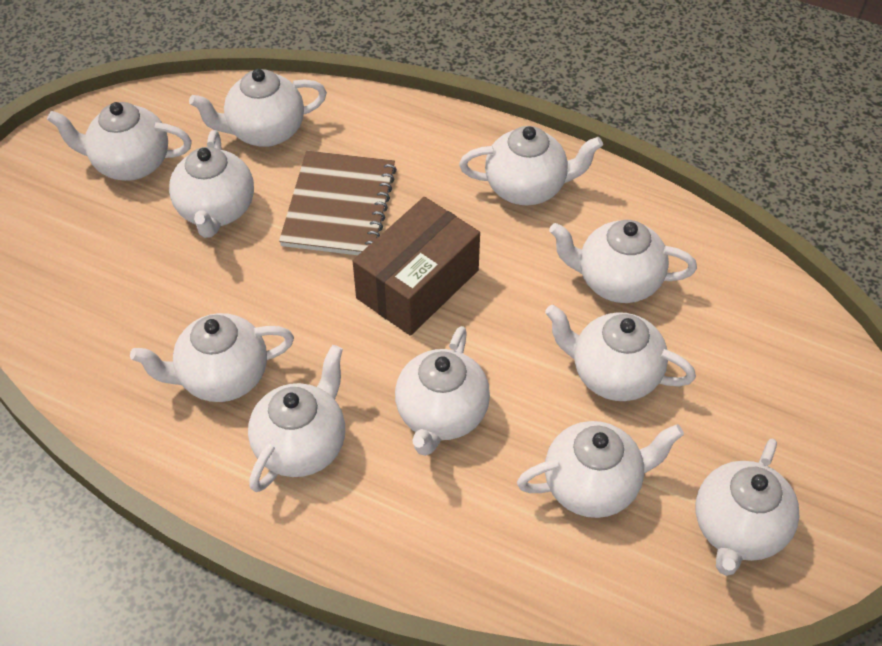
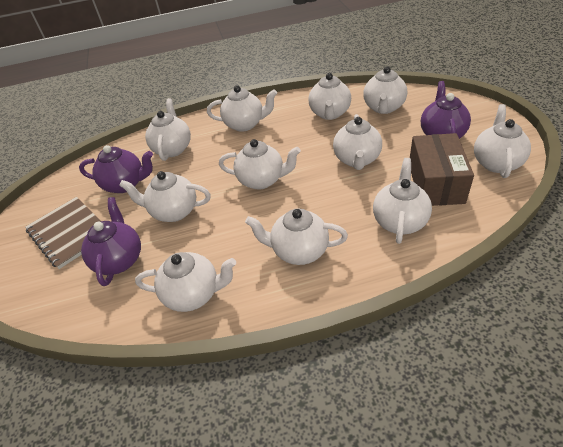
purple teapot: none = 0 -> [79,145,153,193] [81,197,141,286] [421,81,471,139] = 3

